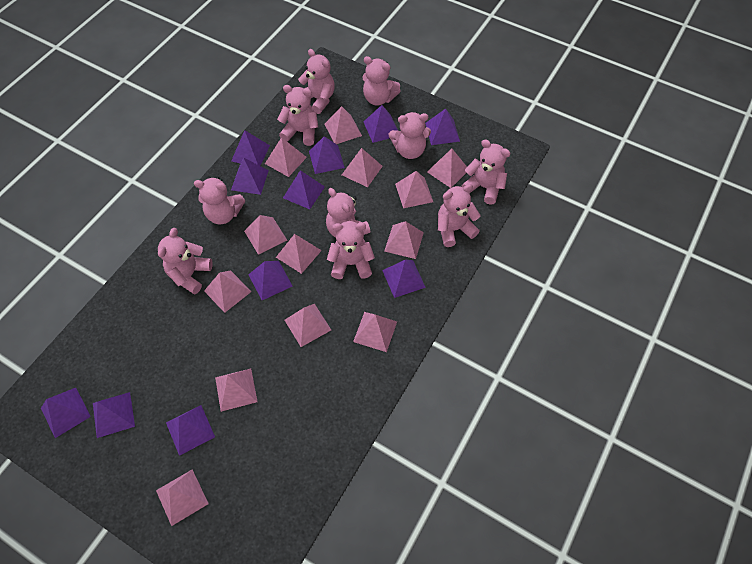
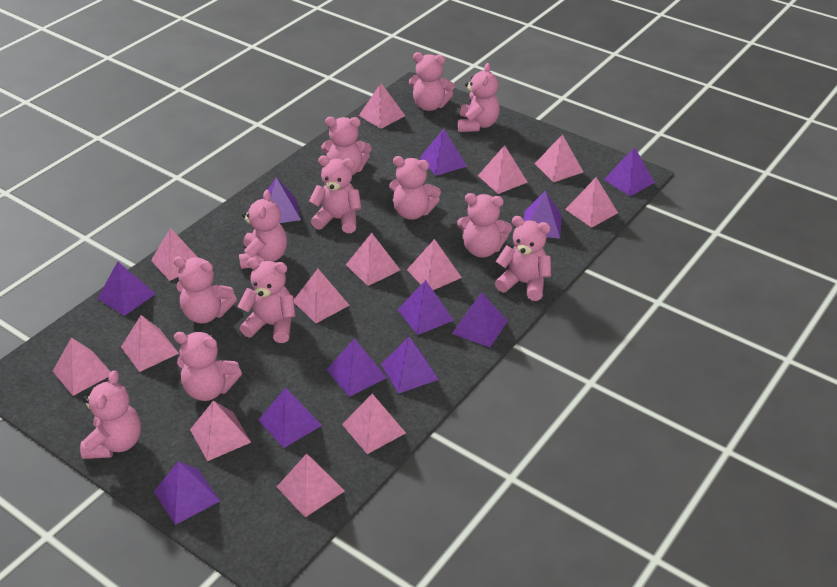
pink teddy bear: [158,228,212,294] [194,177,245,224] [277,85,318,146] [298,49,335,114] [326,188,370,238] [327,221,375,279] [362,56,400,106] [389,112,431,159] [438,184,481,247] [461,140,511,205] = 10 -> [80,370,141,459] [173,256,237,324] [174,332,242,401] [238,258,296,343] [239,190,287,269] [309,156,362,233] [321,117,371,175] [389,156,441,220] [409,52,455,111] [457,193,512,258] [458,63,500,132] [495,216,551,301] = 12

